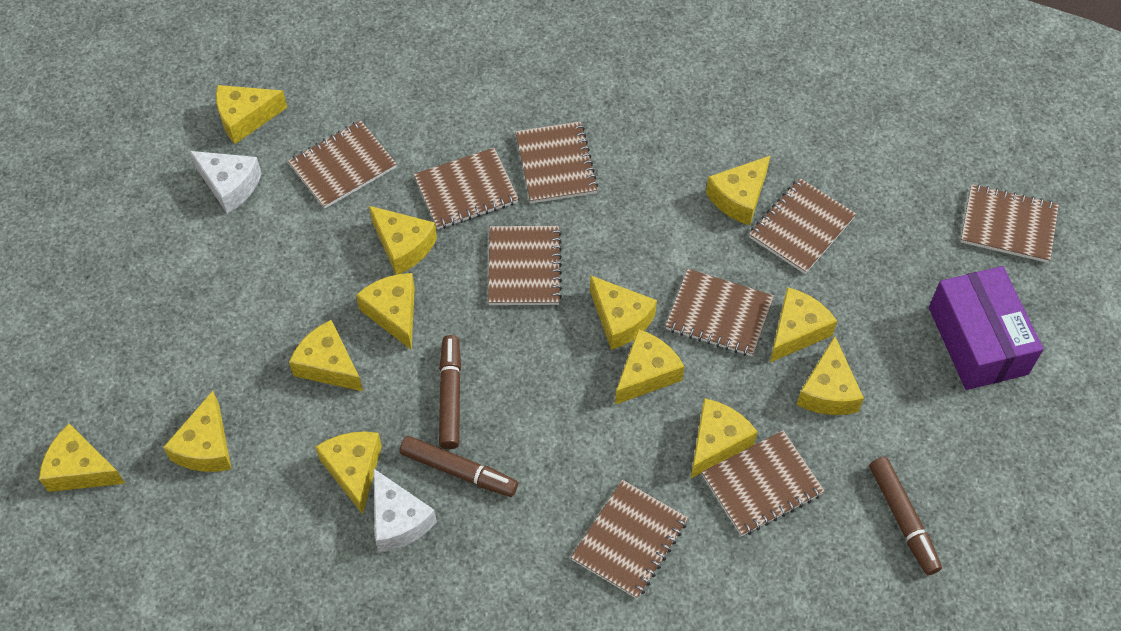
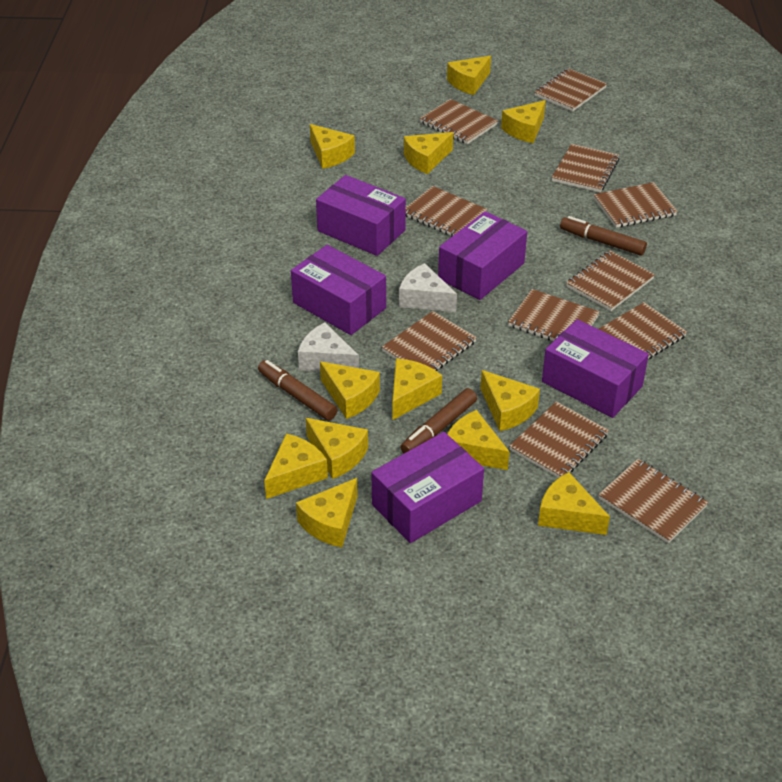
brown notebook: [288,120,397,209] [414,148,519,229] [488,226,562,305] [515,122,598,203] [571,480,688,599] [666,269,774,356] [702,430,825,536] [749,178,856,274] [961,184,1059,263] = 9 -> [382,311,477,371] [406,186,488,237] [420,99,498,144] [508,289,600,341] [509,401,609,478] [535,68,607,111] [552,144,620,192] [566,251,655,311] [594,182,678,228] [598,459,708,543] [599,302,687,359] = 11
purple box: [929,266,1044,390] = 1 -> [291,245,386,335] [316,175,406,256] [371,432,484,543] [438,211,527,300] [542,319,649,418] = 5
yellow cheese: [39,424,125,492] [163,391,231,472] [216,85,287,144] [289,320,363,391] [315,431,382,514] [356,273,415,350] [369,206,437,275] [590,275,657,350] [615,329,685,405] [691,398,758,479] [706,156,770,225] [770,287,837,362] [797,336,864,415] = 13 -> [264,433,328,499] [296,478,358,547] [306,418,368,479] [310,124,355,169] [320,362,380,419] [392,359,442,420] [404,132,453,174] [447,56,491,95] [447,410,510,470] [480,370,540,431] [501,100,546,143] [538,472,610,535] = 12

